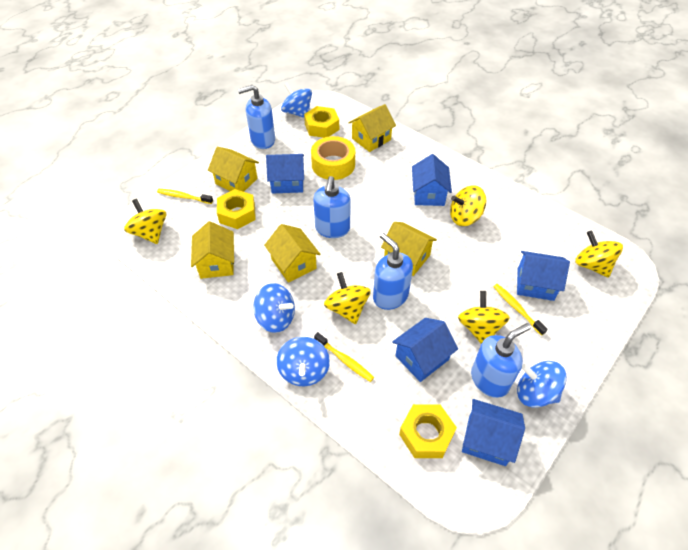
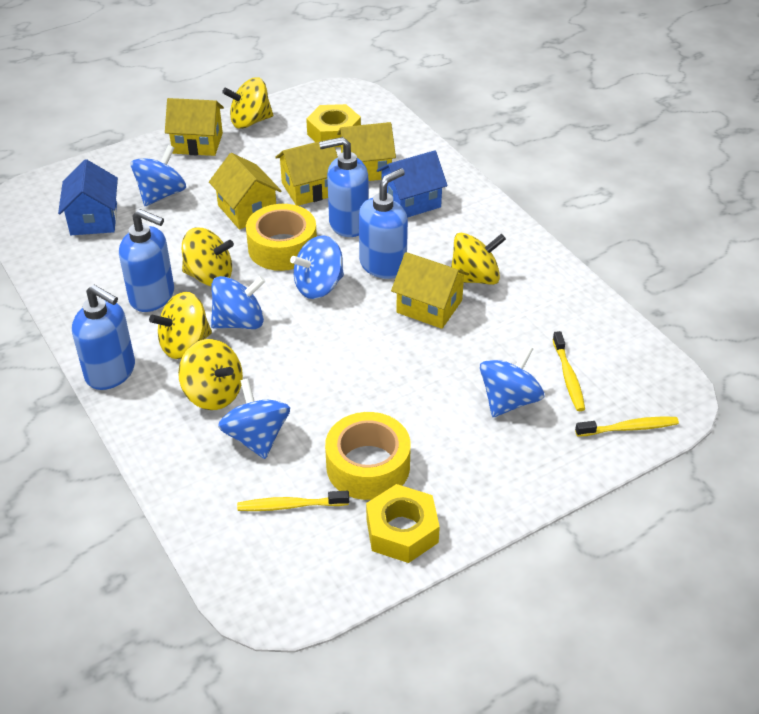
blue house: [266,154,304,193] [392,318,458,382] [412,154,452,206] [462,399,525,466] [517,251,570,301] = 5 -> [58,159,118,235] [377,150,448,218] = 2
blue spinning top: [253,283,295,333] [276,337,330,386] [281,82,312,118] [517,361,567,408] = 4 -> [131,145,186,206] [211,276,266,329] [218,378,290,459] [290,236,344,299] [480,345,544,417] = 5
yellow nut: [217,189,256,229] [304,106,339,138] [399,404,457,458] = 3 -> [306,104,361,147] [366,484,440,563] = 2
yellow tape: [311,136,355,180] = 1 -> [246,204,317,271] [325,412,411,500] = 2

